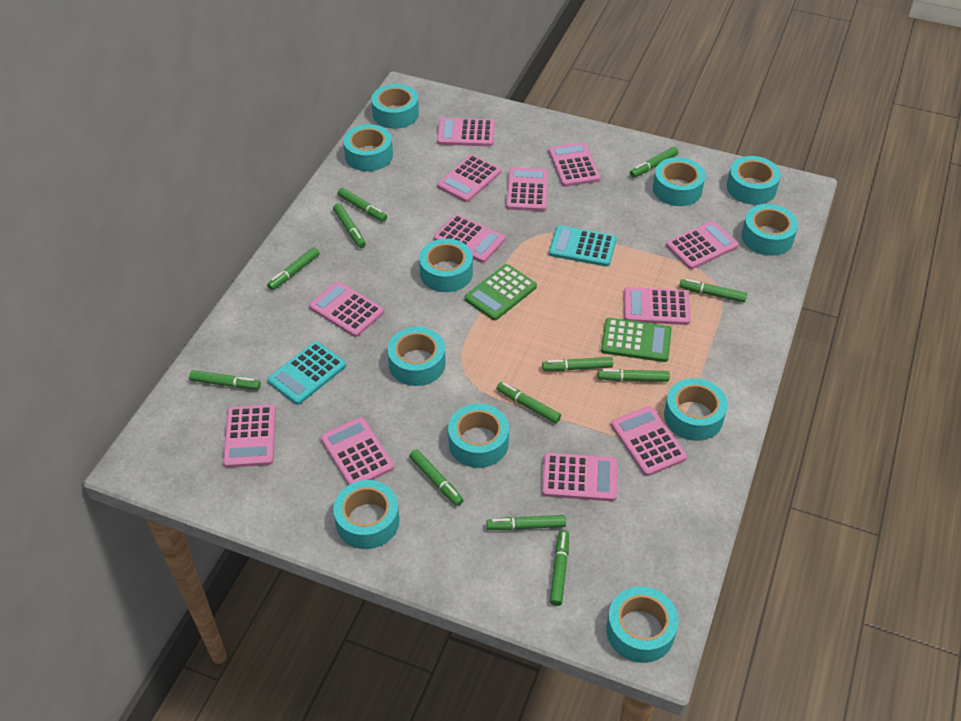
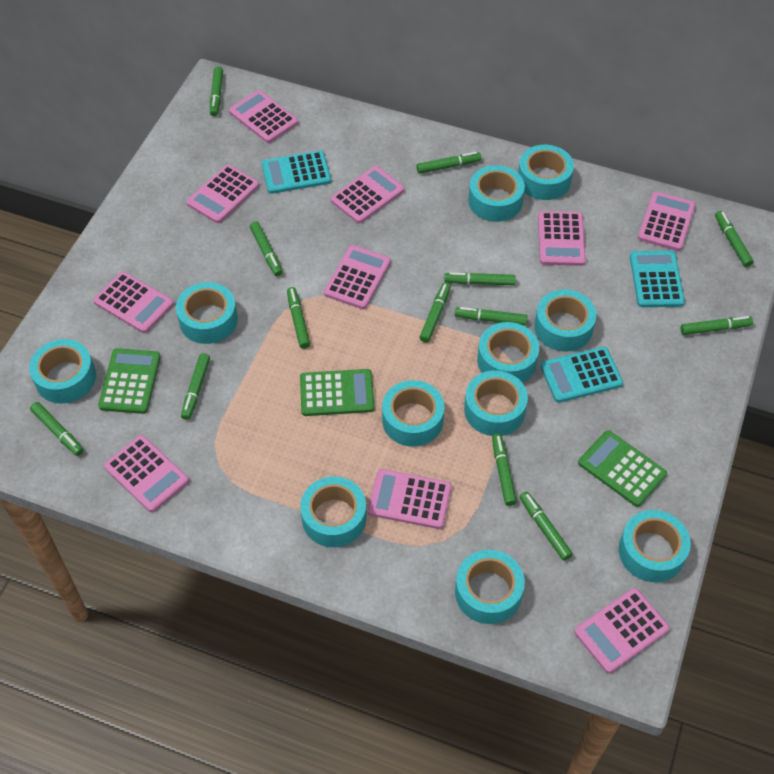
green calculator: [465,264,537,320] [601,318,672,362] = 2 -> [98,348,160,414] [300,369,375,416] [578,430,667,507] = 3
green marker: [189,370,261,390] [267,247,319,290] [333,203,366,248] [338,188,387,222] [409,449,464,506] [486,515,566,530] [496,382,561,423] [542,357,613,371] [550,530,569,606] [597,369,670,382] [630,147,678,177] [679,279,747,303] = 12 -> [30,402,84,456] [181,353,210,420] [210,67,223,116] [250,221,283,276] [287,287,310,349] [417,152,482,174] [420,283,451,343] [444,272,516,285] [455,307,527,325] [492,434,517,506] [519,491,573,560] [681,316,753,335] [715,211,754,267] = 13
pink calculator: [223,405,276,468] [309,281,384,337] [320,417,394,485] [434,214,505,263] [437,118,495,146] [437,155,501,202] [506,167,549,211] [542,453,617,501] [549,142,600,187] [611,406,687,476] [624,287,691,325] [666,221,739,269] = 12 -> [93,272,174,333] [104,435,189,512] [186,165,259,223] [229,90,298,143] [324,245,391,309] [331,166,404,224] [368,469,452,529] [538,211,586,266] [574,588,670,673] [638,191,696,251] = 10
turquoise calculator: [267,341,346,405] [549,225,617,267] = 2 -> [262,150,331,194] [540,347,623,403] [630,251,685,307] = 3

